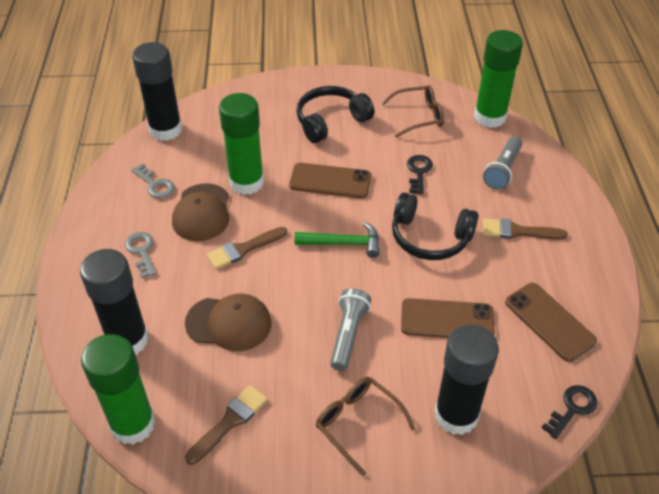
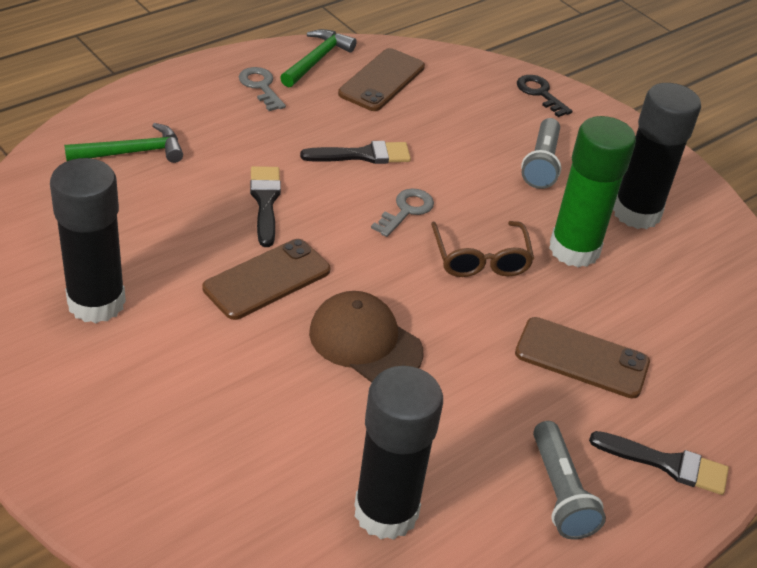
black brush: none = 0 -> [250,166,281,247] [300,141,411,164] [589,431,729,495] = 3
black headphones: [296,86,375,143] [392,192,479,260] = 2 -> none = 0
black key: [407,155,433,195] [542,385,598,439] = 2 -> [517,75,572,117] = 1
brown brush: [185,385,268,465] [206,227,287,269] [483,218,568,239] = 3 -> none = 0
brown cap: [172,183,229,241] [185,294,272,351] = 2 -> [309,291,423,383] = 1
brown glasses: [316,377,415,476] [381,85,444,138] = 2 -> [431,221,534,277] = 1
green glue stick: [81,334,156,445] [219,93,264,195] [474,30,523,128] = 3 -> [549,116,636,267] = 1
green hammer: [295,222,380,258] = 1 -> [64,123,183,163] [280,29,357,87] = 2

